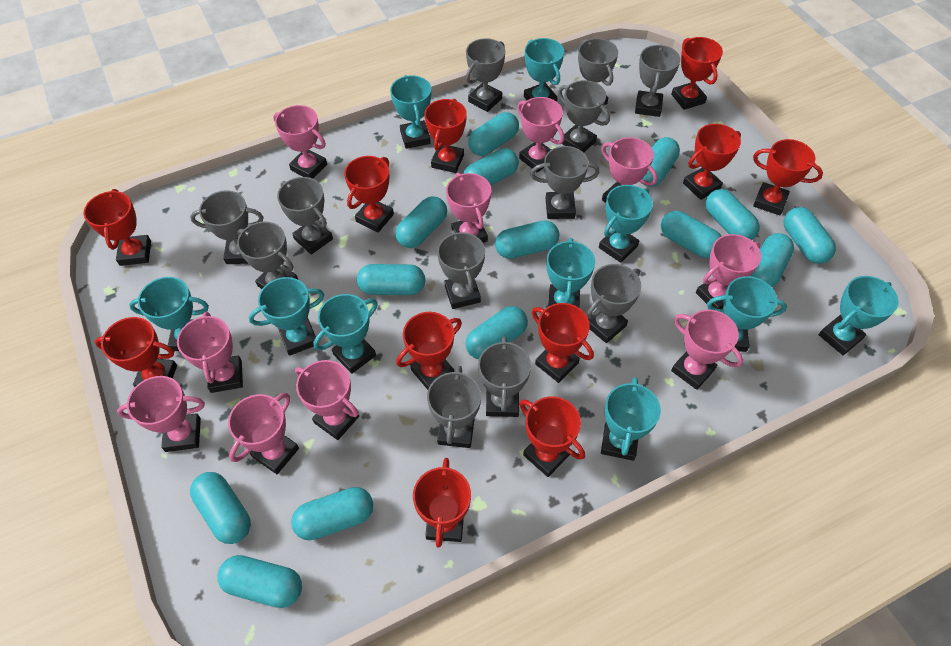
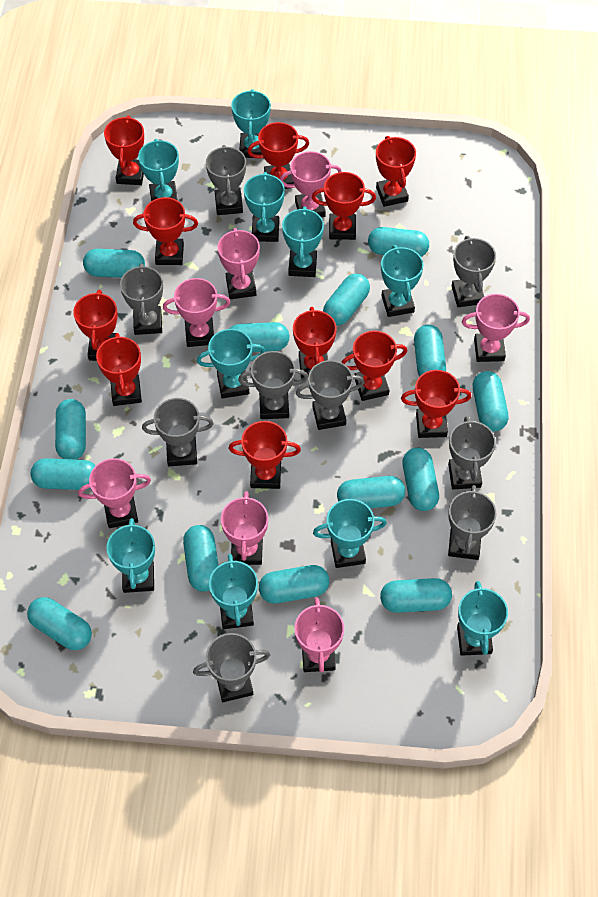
grey trophy: [190,190,263,264] [237,221,298,289] [277,177,333,255] [427,366,481,448] [437,230,485,309] [466,38,505,112] [478,336,531,417] [530,146,599,219] [558,80,610,153] [578,38,618,105] [587,264,641,343] [635,45,681,117] = 12 -> [120,263,163,335] [142,398,214,466] [193,633,270,702] [206,145,246,215] [238,351,308,419] [296,360,365,430] [448,416,496,489] [448,485,496,560] [452,236,496,307] = 9
pink trophy: [117,376,205,452] [177,312,243,393] [228,393,299,474] [273,105,327,179] [295,360,359,440] [446,173,491,243] [517,97,565,172] [601,137,658,203] [671,310,743,390] [696,234,761,309] = 10 -> [78,458,151,528] [163,278,230,347] [218,228,260,299] [221,491,268,565] [280,151,342,217] [295,597,344,672] [462,294,530,362] = 7

